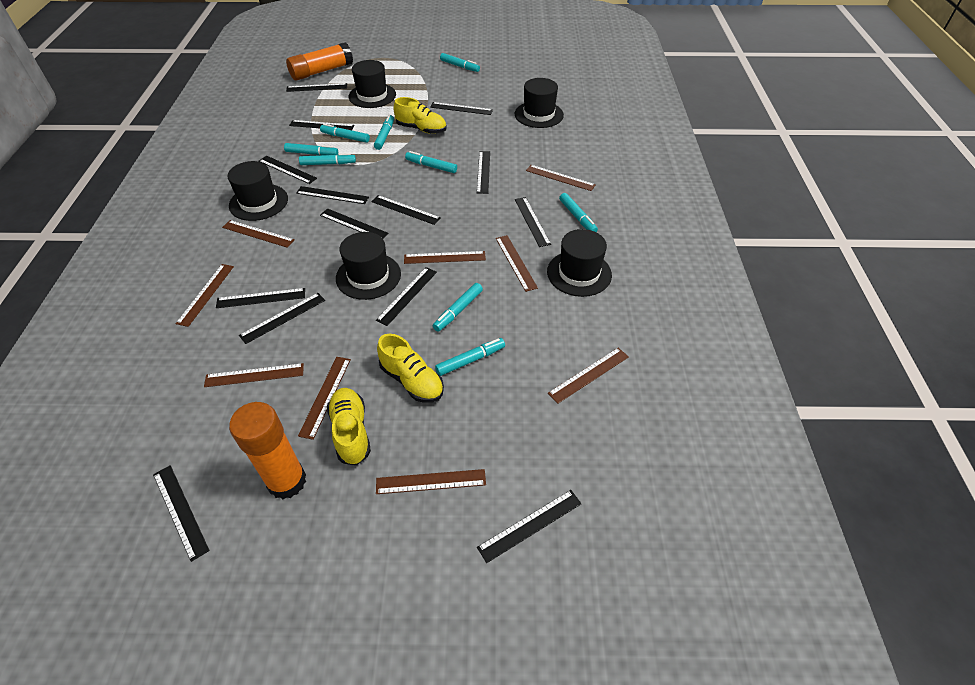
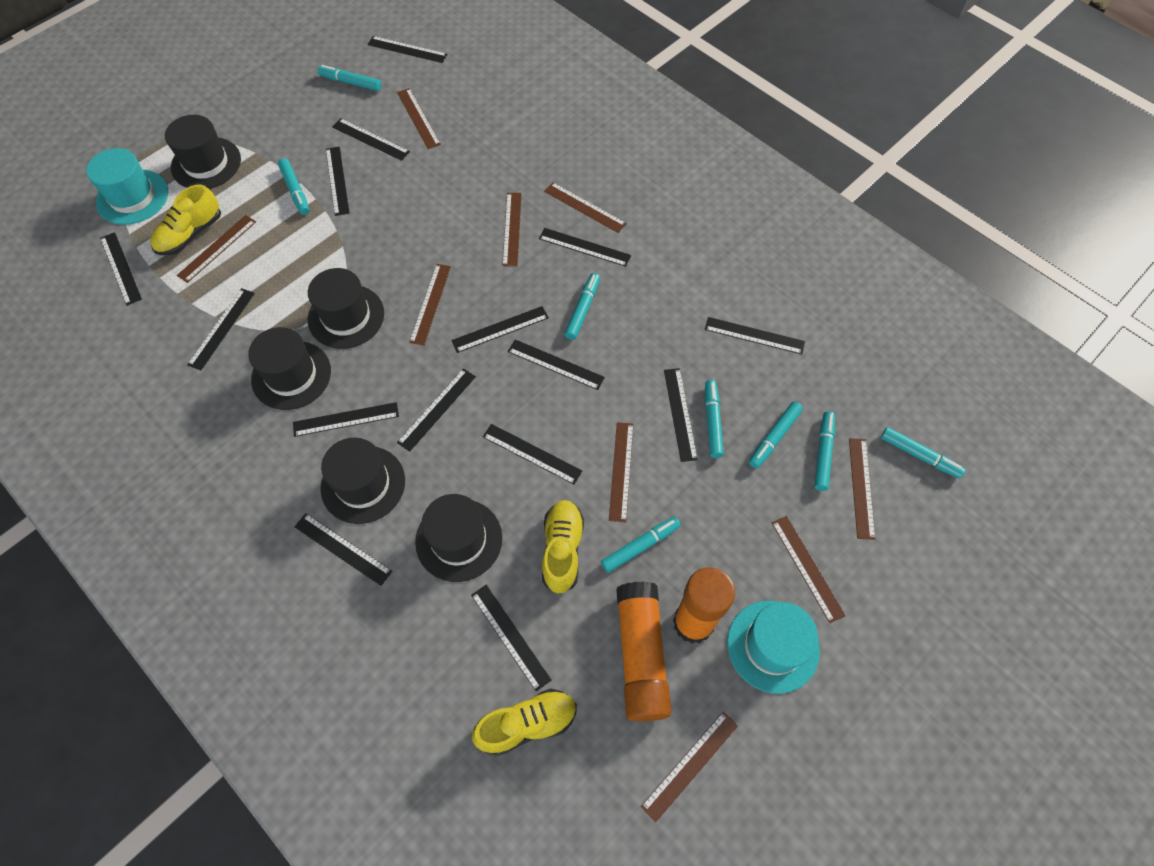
black ruler: [153,465,210,562] [216,288,305,308] [239,293,325,344] [259,156,317,184] [286,83,347,92] [289,120,355,130] [296,186,369,204] [320,208,389,239] [371,195,441,225] [376,267,437,326] [430,102,493,115] [477,151,490,194] [477,490,582,563] [515,197,551,247] = 14 -> [100,232,142,306] [187,288,255,370] [293,402,399,437] [294,513,392,586] [326,147,350,216] [332,118,410,161] [367,36,448,63] [397,368,476,452] [451,306,549,353] [471,585,552,692] [483,424,582,484] [508,339,605,390] [539,228,631,267] [664,368,698,462] [705,317,805,355] = 15
turquoise hat: none = 0 -> [86,148,168,225] [727,601,820,694] = 2
turquoise marker: [284,143,338,155] [299,153,356,165] [320,124,370,143] [374,115,394,150] [405,151,457,173] [433,283,483,332] [435,338,505,376] [440,53,480,72] [559,193,598,232] = 9 -> [278,158,310,215] [318,65,382,91] [565,273,600,340] [601,517,681,573] [705,380,724,458] [749,401,803,469] [814,411,835,491] [881,427,966,479] = 8

